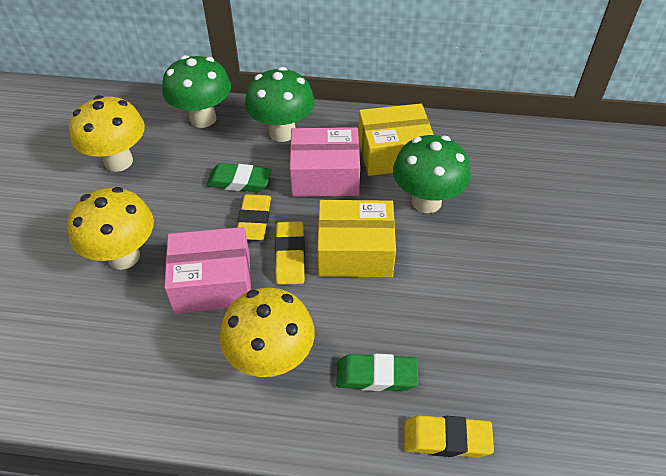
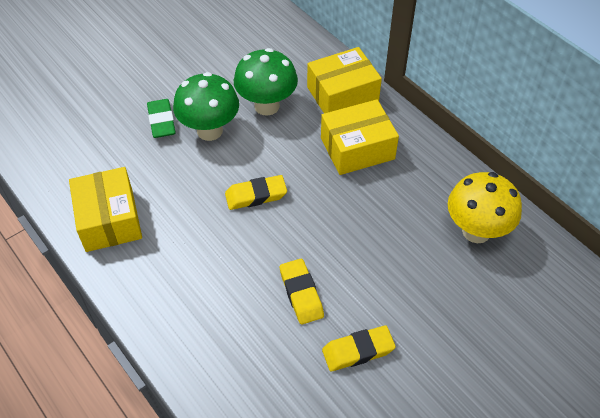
green eraser: [206,163,272,192] [336,354,418,391] = 2 -> [147,99,176,138] = 1
green mushroom: [162,55,231,128] [245,67,315,142] [393,135,471,213] = 3 -> [173,72,239,141] [234,48,298,116] = 2
pink box: [164,227,251,314] [290,127,360,197] = 2 -> none = 0
yellow box: [317,200,396,277] [358,104,434,176] = 2 -> [69,167,142,252] [307,47,382,113] [321,100,399,175] = 3
yellow mushroom: [67,187,154,270] [69,95,145,172] [220,288,315,377] = 3 -> [448,172,522,243] = 1

